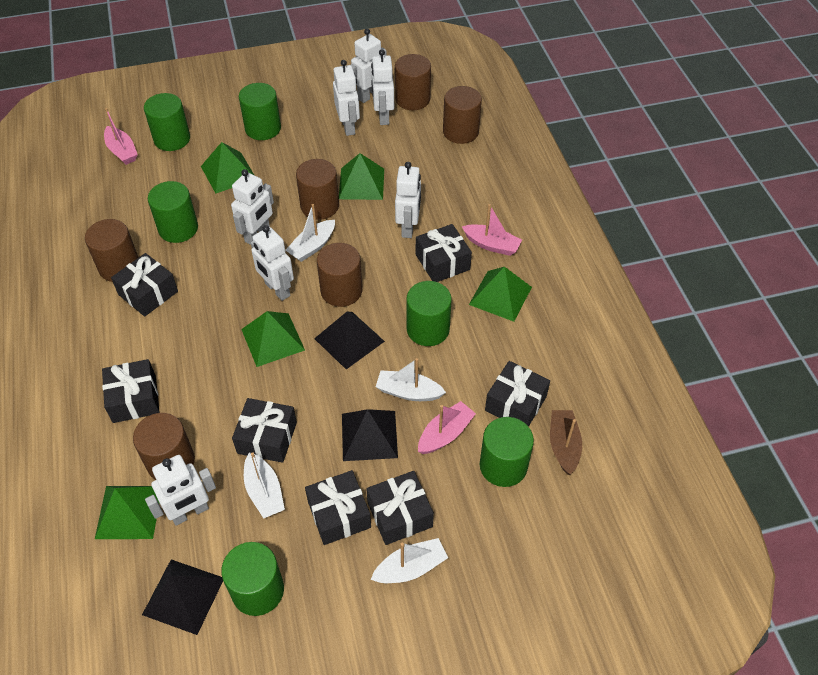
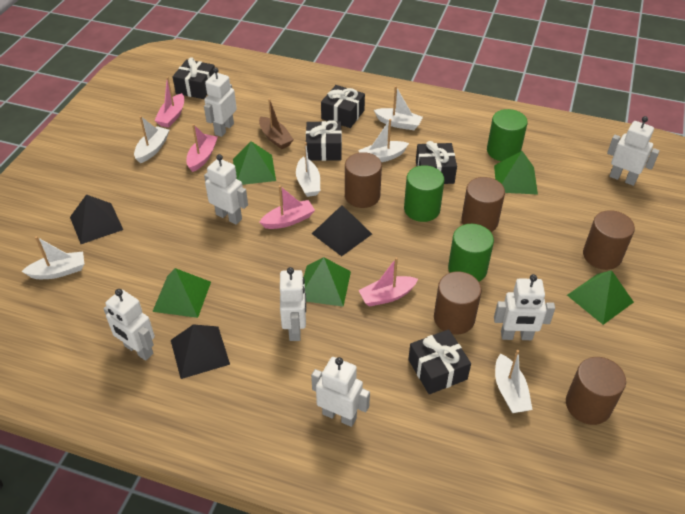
black gift: [102,359,160,423] [111,253,178,317] [232,398,297,463] [305,470,371,545] [366,471,434,545] [416,224,472,282] [485,361,550,427] = 7 -> [172,57,215,99] [306,120,342,161] [321,85,365,128] [408,329,471,394] [416,141,457,184] = 5
brown cylinder: [85,219,139,282] [133,413,195,480] [296,159,339,220] [317,243,362,307] [395,54,431,110] [443,86,482,144] = 6 -> [345,152,382,208] [434,271,482,335] [461,177,505,232] [566,357,626,425] [583,210,635,270] = 5
green cylinder: [144,93,190,151] [148,181,198,243] [221,542,284,616] [239,83,281,140] [406,281,452,346] [480,417,534,487] = 6 -> [404,165,444,222] [448,224,494,281] [487,109,528,161] = 3
pink boat: [104,108,138,165] [418,401,476,454] [462,204,522,256] = 3 -> [154,77,184,128] [186,124,218,172] [260,185,315,229] [358,257,418,307] = 4
white boat: [244,452,285,518] [286,204,335,262] [371,538,448,583] [376,358,446,401] = 4 -> [21,236,84,279] [134,116,169,163] [296,142,320,197] [358,119,409,162] [374,86,423,130] [495,350,533,413] = 6

